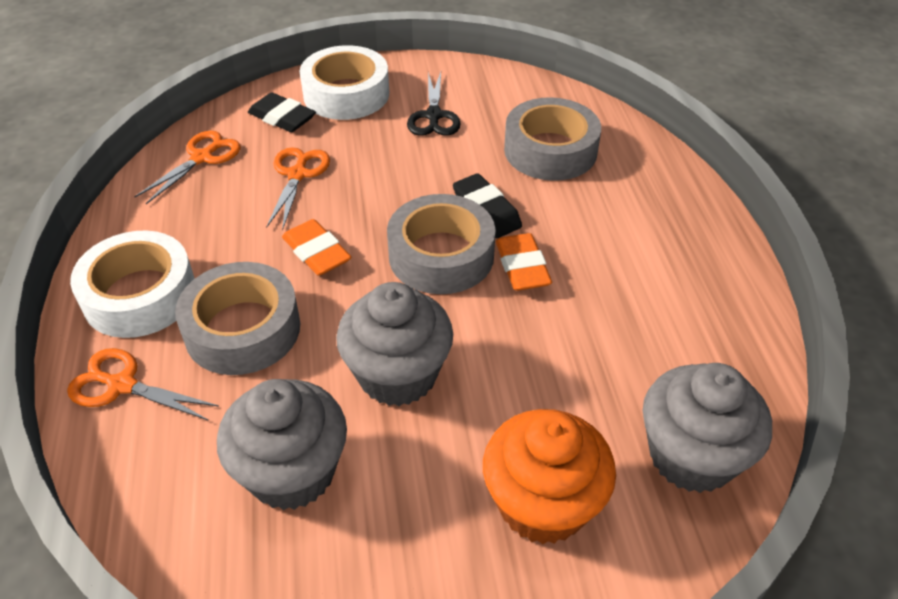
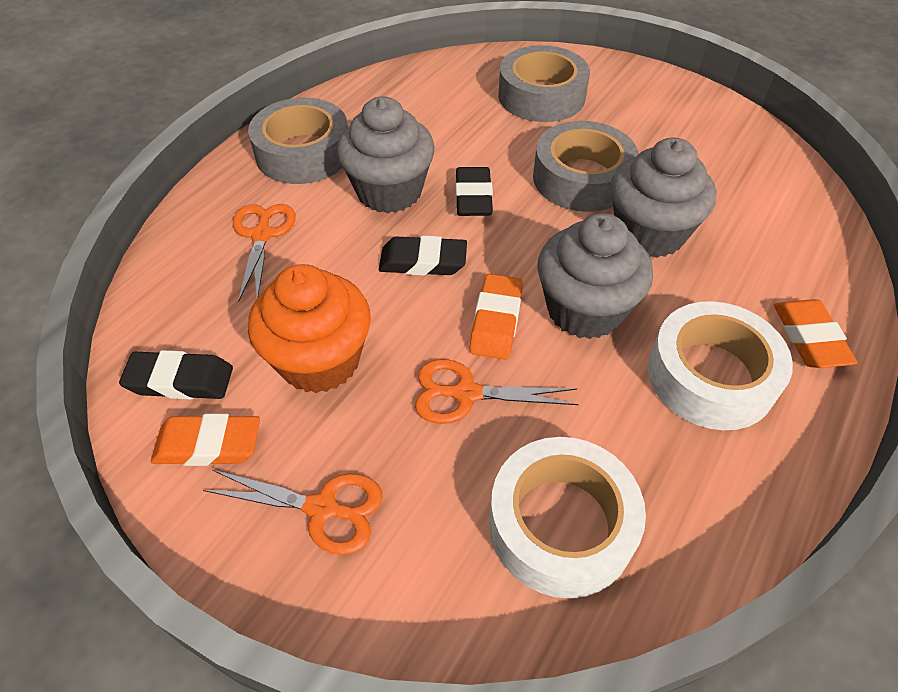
black eraser: [248,93,316,132] [453,173,522,238] = 2 -> [119,350,233,399] [379,236,467,276] [455,167,493,216] = 3
black scissors: [407,72,461,136] = 1 -> none = 0
orange eraser: [282,219,352,276] [496,233,552,291] = 2 -> [151,414,260,466] [469,274,523,360] [774,299,858,368] = 3

